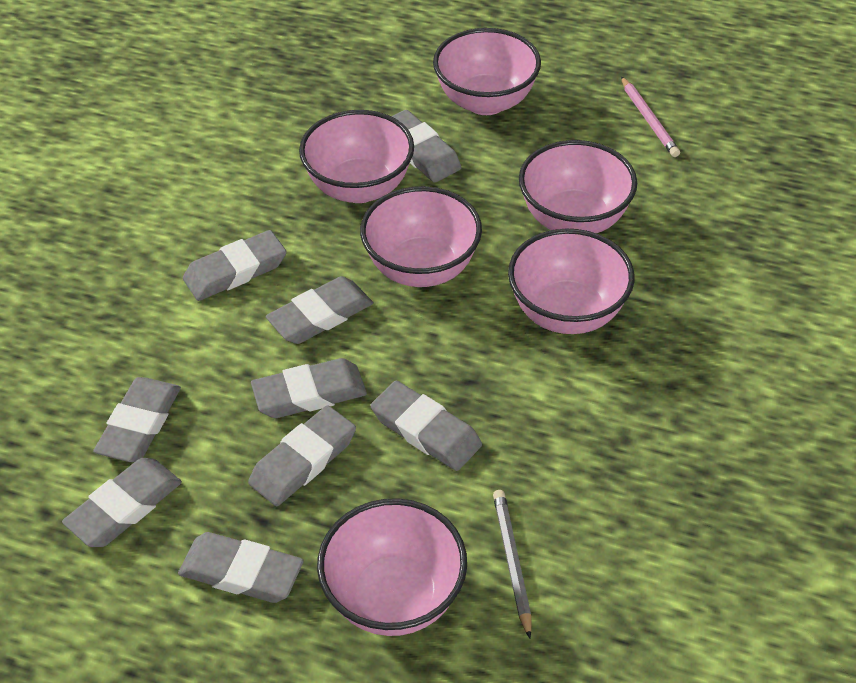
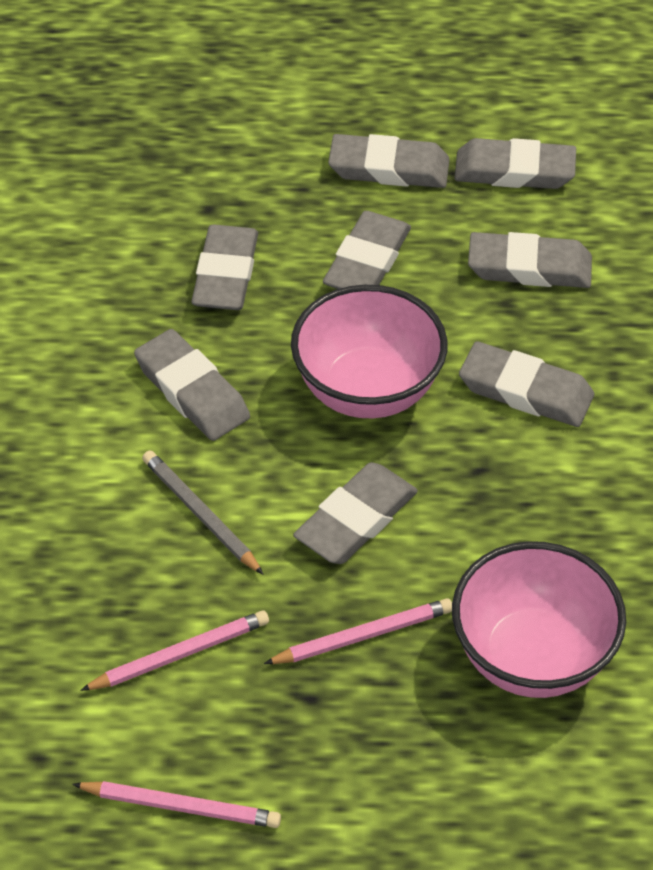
grey eraser: [62,458,182,547] [93,377,181,462] [178,532,304,603] [183,230,287,301] [248,405,356,506] [251,358,367,418] [266,276,373,344] [371,381,482,471] [391,110,461,183] = 9 -> [134,329,250,441] [191,224,258,310] [293,462,418,564] [323,211,411,289] [328,134,450,188] [454,138,576,189] [459,341,594,427] [468,232,592,288] = 8
pink bowl: [299,110,414,203] [317,498,467,636] [360,186,482,287] [433,28,541,115] [508,229,635,334] [519,140,637,233] = 6 -> [291,285,447,418] [452,541,626,698] = 2
pink pencil: [621,77,680,157] = 1 -> [72,781,281,828] [80,610,269,691] [264,598,452,664] = 3

